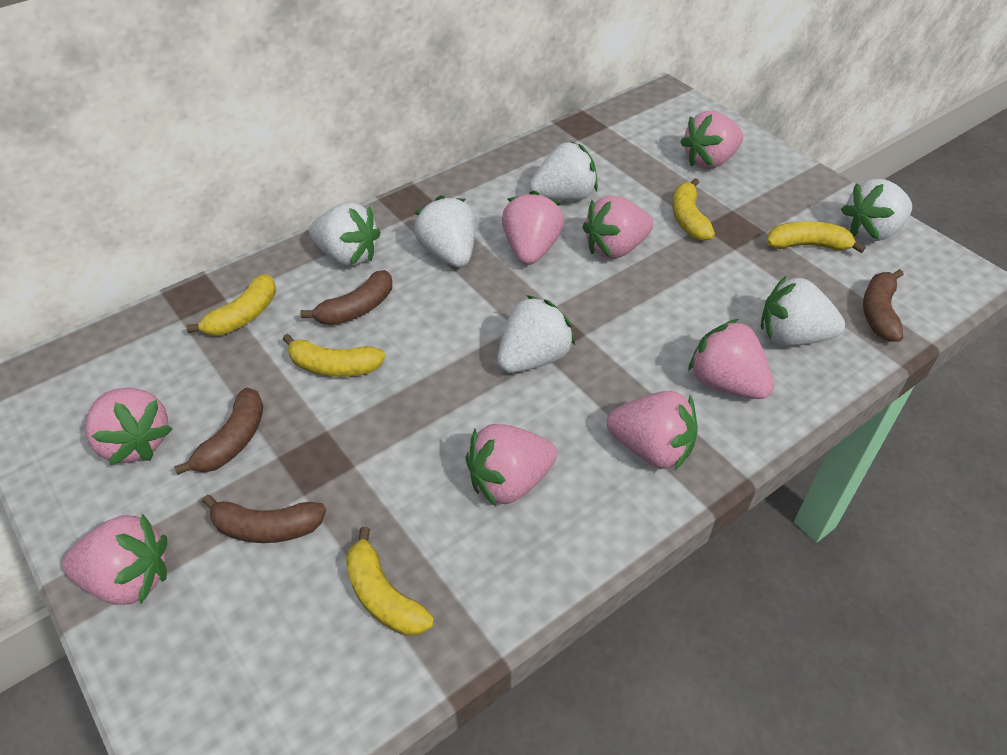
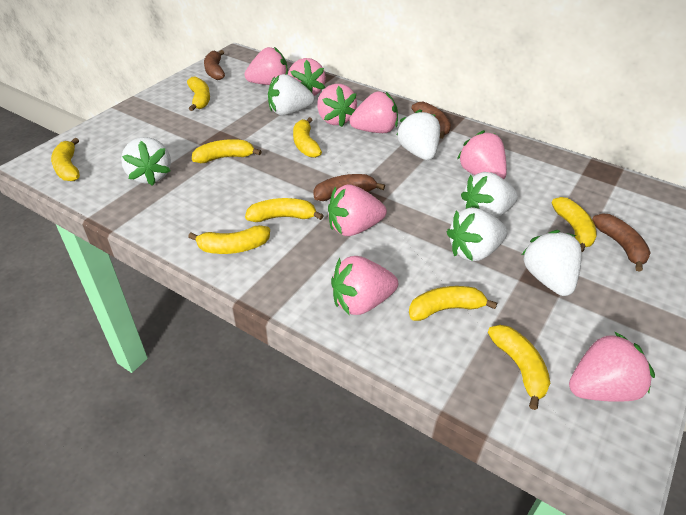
yellow banana: [186,274,276,336] [283,334,385,377] [346,527,434,636] [672,178,715,241] [767,221,866,253] = 5 -> [51,138,80,181] [187,77,210,111] [188,225,270,254] [192,139,262,163] [245,198,324,222] [293,117,322,158] [409,286,497,321] [488,325,550,410] [552,197,597,252] = 9

